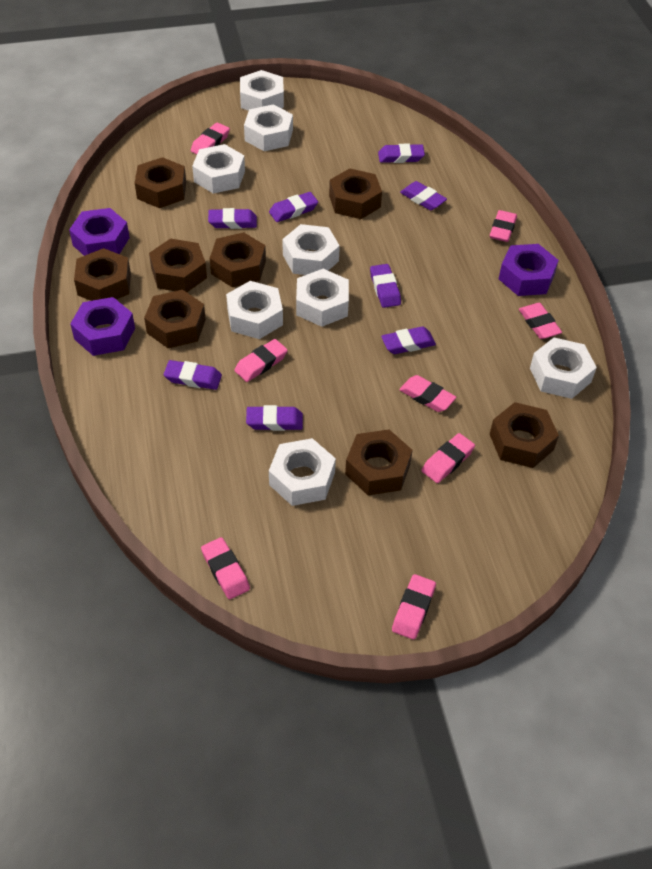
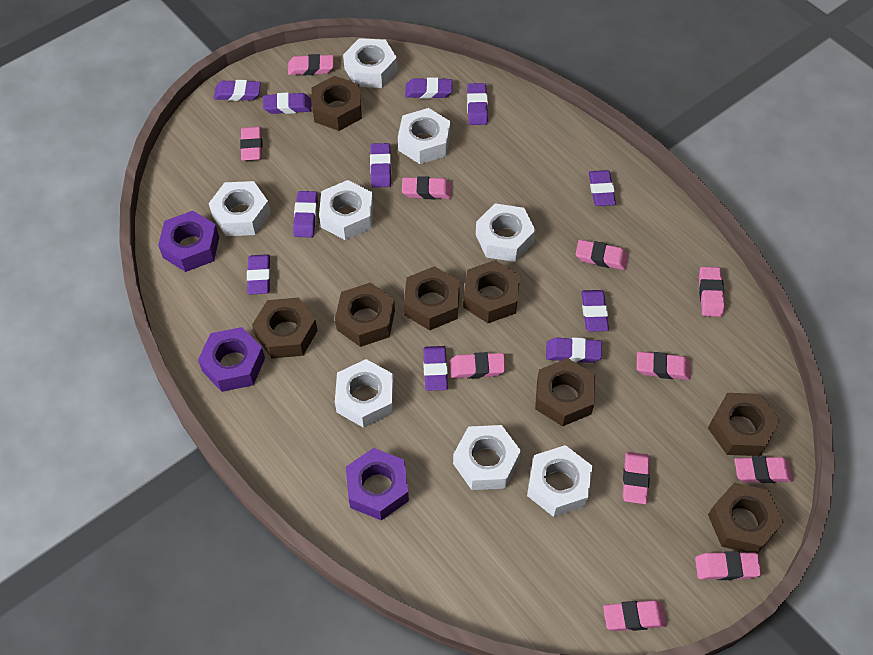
pink eraser: [191,122,230,154] [201,537,250,599] [234,339,288,382] [392,574,436,640] [399,375,456,412] [422,433,475,483] [490,210,517,242] [519,303,562,339] = 8 -> [240,127,262,161] [288,54,334,75] [402,176,452,199] [449,352,506,379] [576,240,628,270] [603,600,667,631] [623,452,650,504] [637,351,691,380] [695,551,761,580] [699,267,725,317] [735,456,793,483] = 11
purple eraser: [164,360,222,390] [208,208,257,229] [246,405,303,431] [269,192,318,222] [370,264,401,308] [378,144,425,163] [381,326,436,354] [400,181,447,210] = 8 -> [214,80,261,101] [247,254,271,295] [263,92,311,114] [293,191,318,238] [370,143,392,188] [405,77,452,99] [423,346,448,391] [467,83,488,125] [546,337,602,363] [581,290,609,332] [589,170,616,206] = 11

